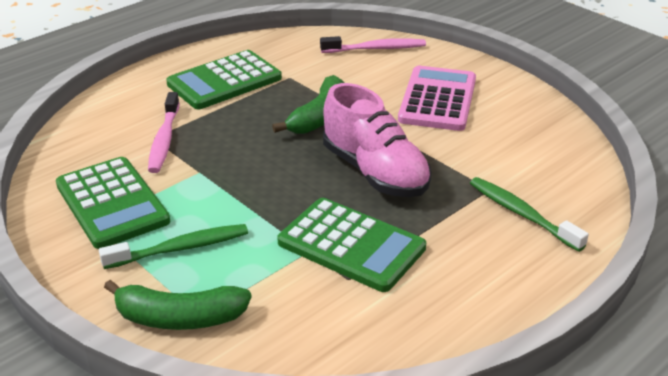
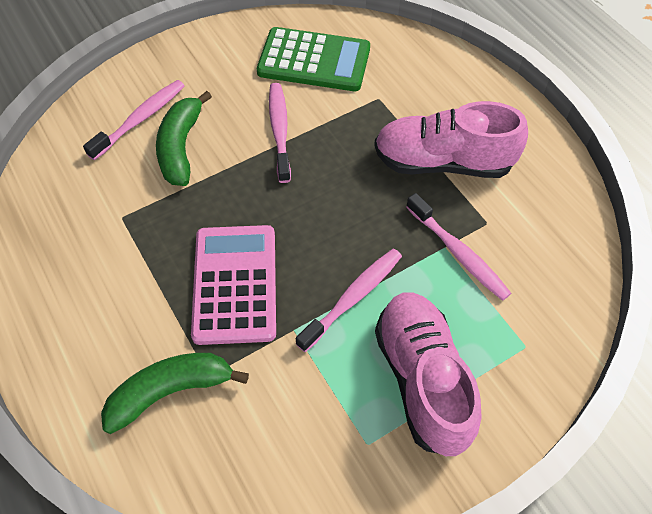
green calculator: [56,157,170,249] [166,50,282,109] [277,198,426,292] = 3 -> [257,27,370,91] = 1
green toothbrush: [99,224,248,269] [470,177,589,252] = 2 -> none = 0
pink shoe: [323,83,432,197] = 1 -> [374,101,528,178] [375,292,482,456] = 2
pink toothbrush: [148,92,180,173] [320,36,426,53] = 2 -> [83,80,184,160] [269,83,291,183] [296,249,402,352] [406,193,511,301] = 4

